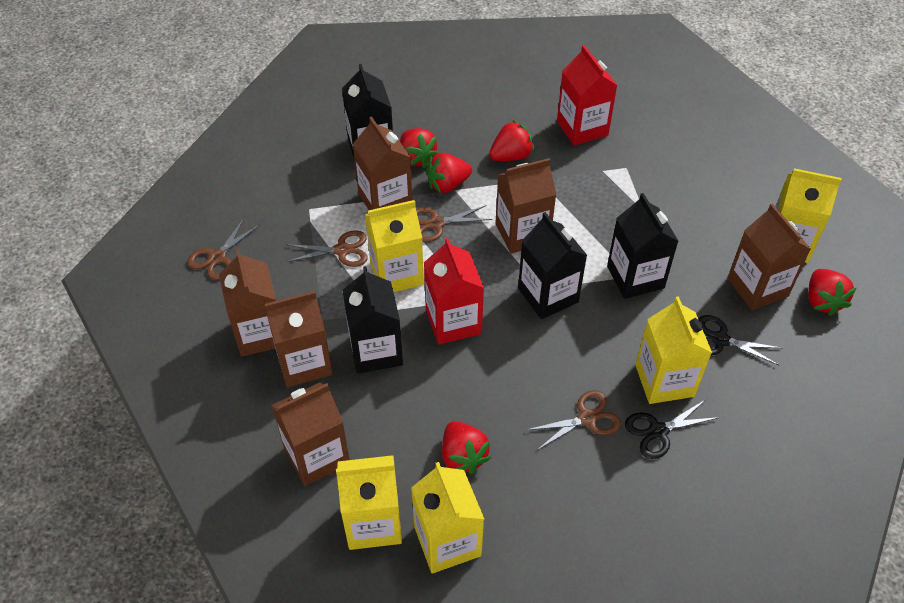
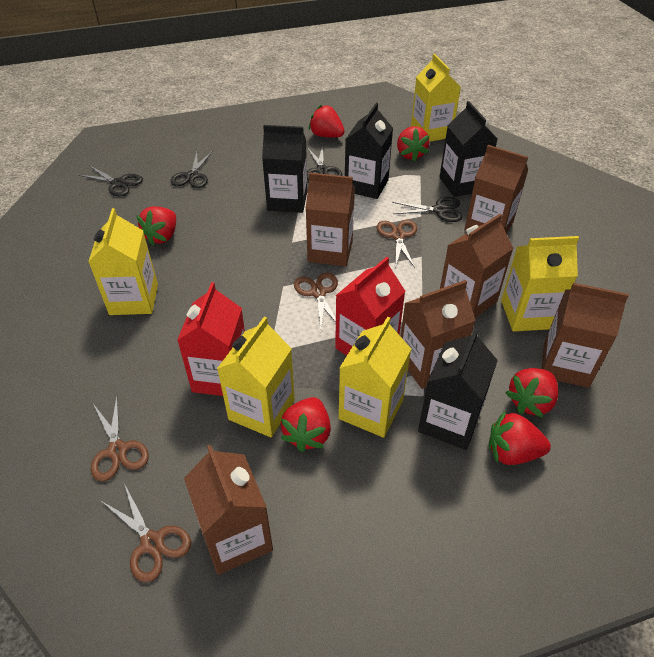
black scissors: [625,399,720,459] [698,315,782,365] = 2 -> [78,166,143,196] [170,151,213,188] [307,145,342,181] [392,197,463,222] = 4
red strawberry: [400,128,439,168] [426,153,472,193] [442,421,491,474] [489,120,534,161] [808,269,856,316] = 5 -> [136,206,176,245] [281,397,331,452] [309,104,345,138] [397,126,430,161] [488,411,551,465] [505,368,558,418] = 6

